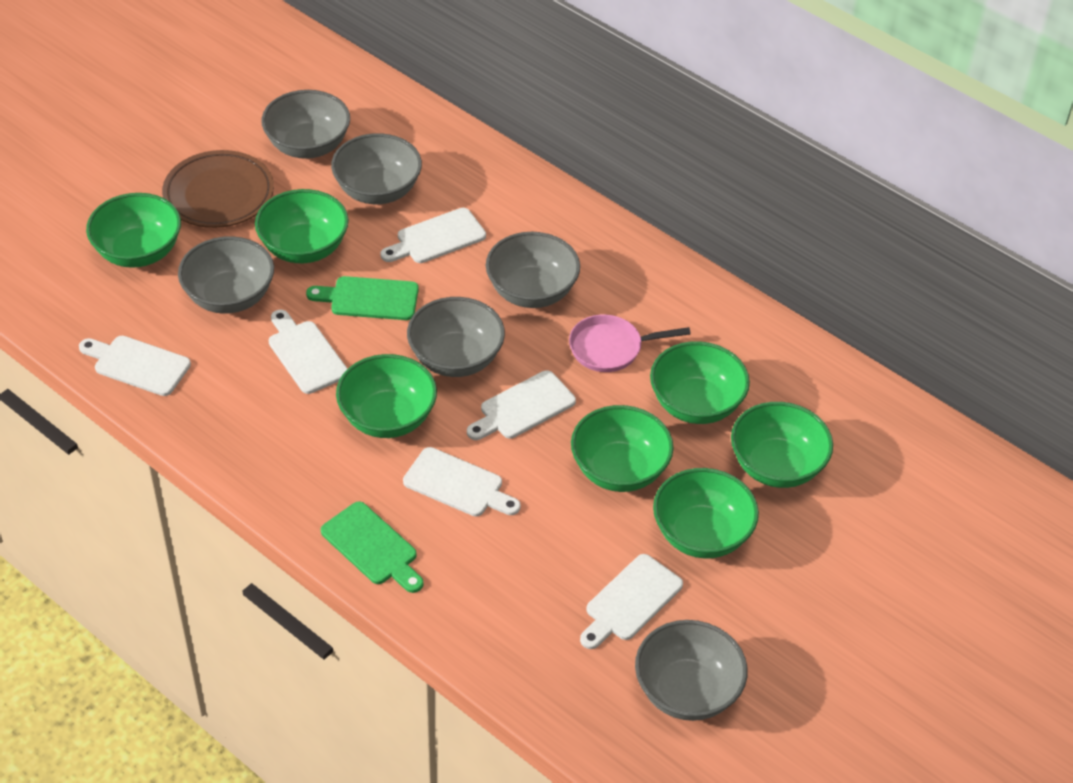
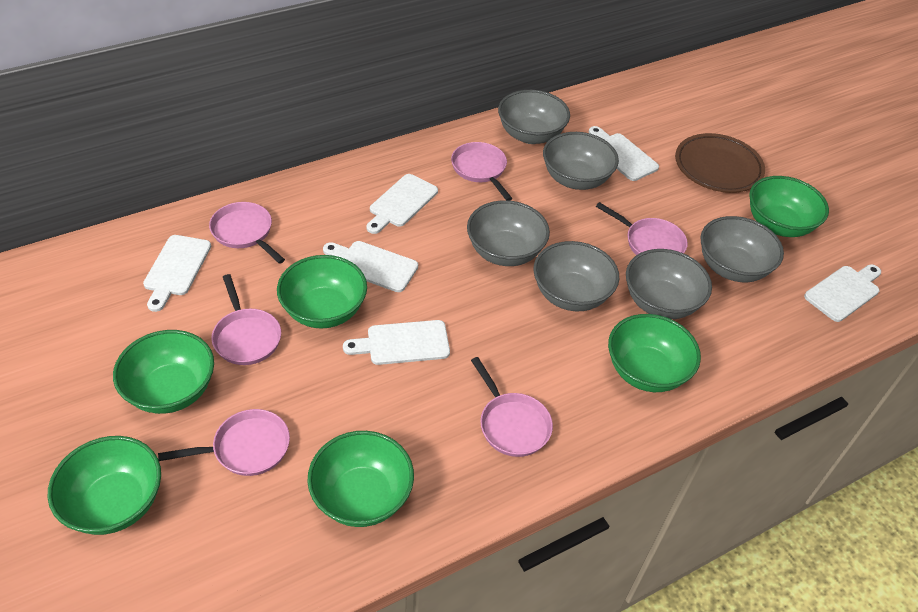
green bowl: [86,193,181,268] [255,189,349,263] [336,354,437,438] [571,405,674,492] [650,341,750,424] [653,468,759,559] [731,402,833,488] = 7 -> [47,436,161,535] [113,330,214,414] [277,255,367,329] [307,431,414,527] [608,314,701,392] [749,176,829,237] = 6
green cutting board: [306,276,419,320] [321,501,424,593] = 2 -> none = 0
pink pan: [569,314,691,372] = 1 -> [158,409,290,476] [209,202,285,264] [211,274,281,365] [451,142,513,201] [471,357,553,457] [596,202,688,255] = 6

